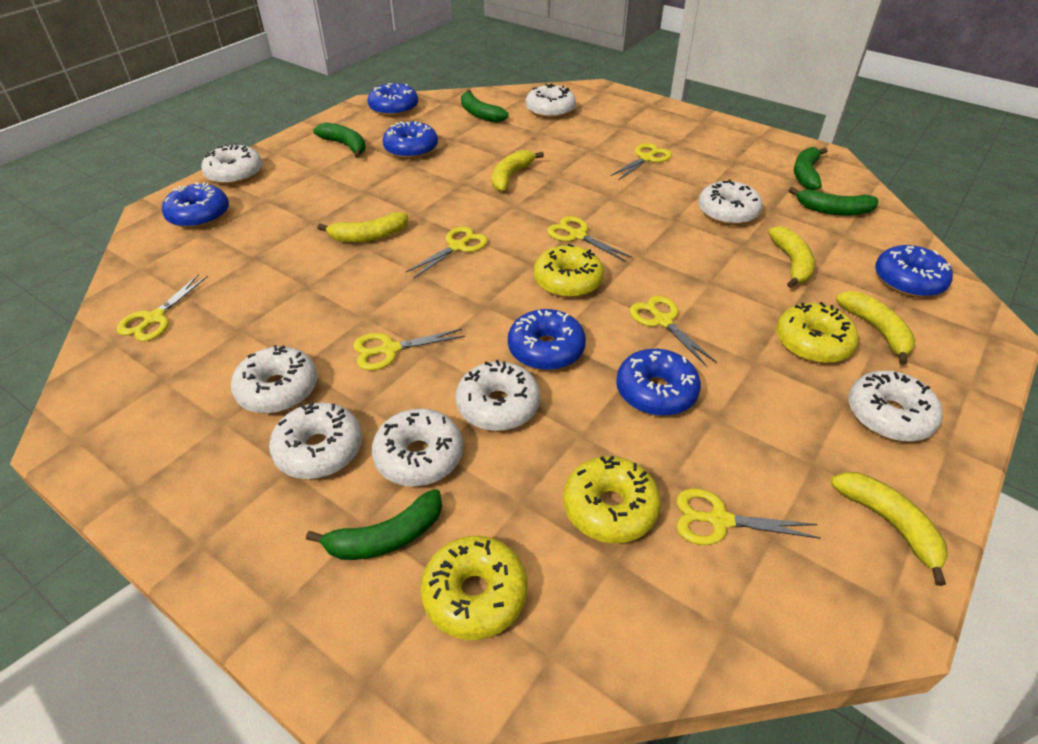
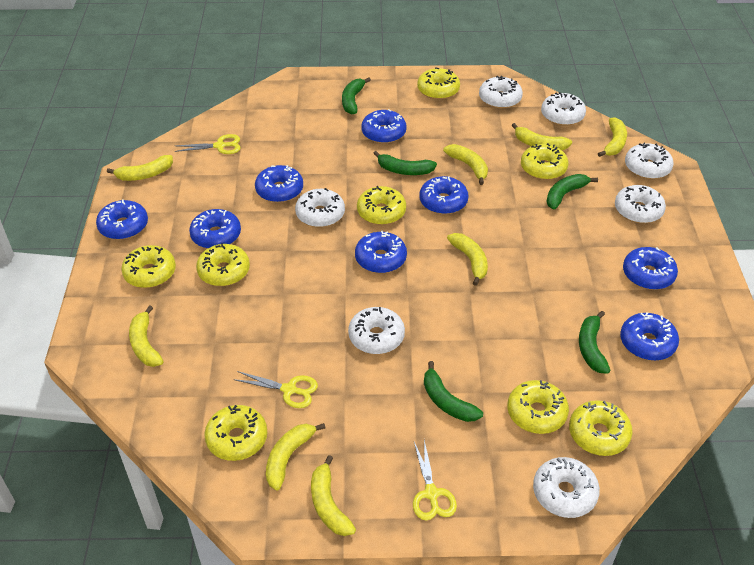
blue donut: [162,182,229,228] [368,83,418,117] [383,121,438,159] [508,309,586,370] [616,349,701,416] [875,245,953,297] = 6 -> [96,199,148,240] [189,209,241,248] [255,165,303,203] [355,231,407,273] [361,109,407,144] [419,176,469,214] [620,312,679,361] [623,247,678,290] = 8
white donut: [201,144,263,185] [231,345,317,414] [269,402,362,479] [372,408,463,486] [455,360,540,431] [526,84,576,119] [698,179,763,225] [848,371,943,442] = 8 -> [295,188,345,227] [348,307,405,354] [479,76,523,109] [533,457,600,518] [541,92,586,126] [615,185,666,223] [625,143,674,179] = 7
yellow banana: [318,212,408,242] [492,150,544,191] [769,226,815,288] [830,472,948,586] [836,291,915,365] = 5 -> [107,155,173,181] [129,305,164,367] [266,423,325,491] [311,455,356,536] [443,144,488,185] [447,233,488,286] [512,123,572,150] [598,117,627,157] = 8
yellow donut: [420,536,528,640] [534,244,604,298] [563,456,661,543] [776,302,859,363] = 4 -> [121,245,176,288] [196,243,250,286] [204,405,268,461] [357,186,406,225] [417,67,460,100] [507,380,569,434] [521,143,569,180] [569,400,633,456] = 8
yellow scissors: [117,274,208,341] [353,329,465,370] [406,227,488,278] [547,216,633,262] [610,143,672,180] [630,296,717,366] [676,488,820,545] = 7 -> [174,134,241,154] [233,371,318,408] [413,440,457,521] = 3

